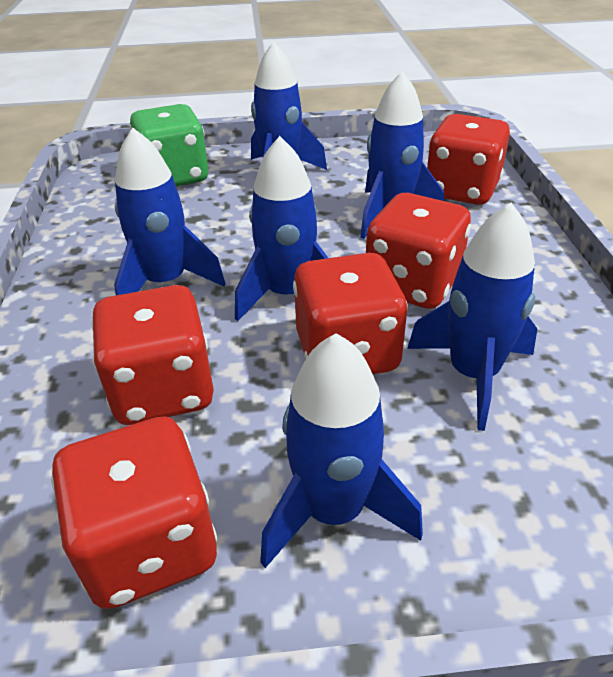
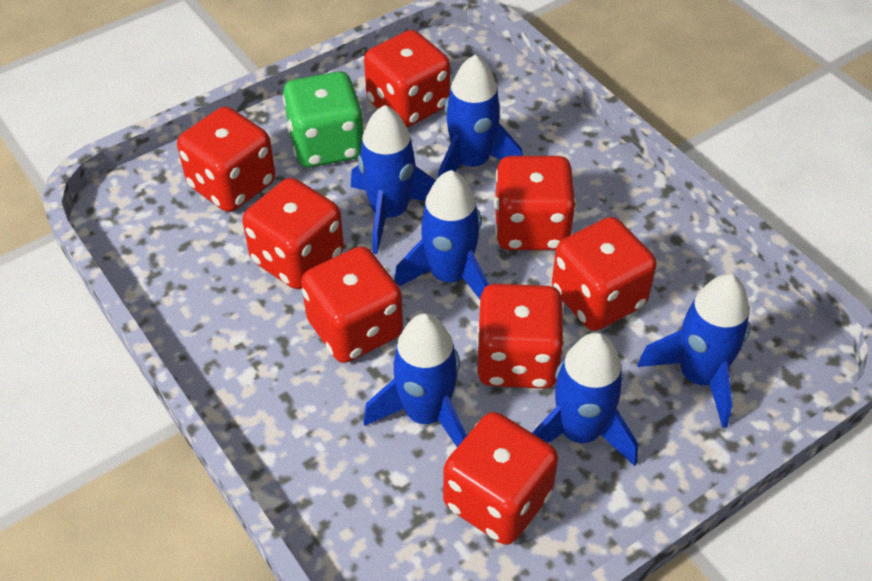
red dice: [51,416,217,609] [91,285,214,425] [293,253,408,374] [366,193,471,309] [427,114,510,205] = 5 -> [177,106,276,212] [242,178,344,289] [301,246,403,363] [364,30,450,128] [443,412,558,545] [477,284,565,389] [494,156,576,250] [552,217,657,331] = 8

